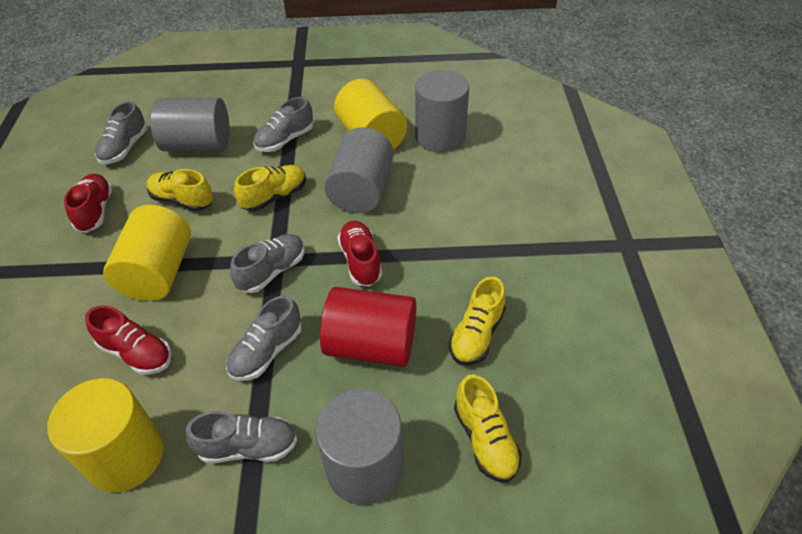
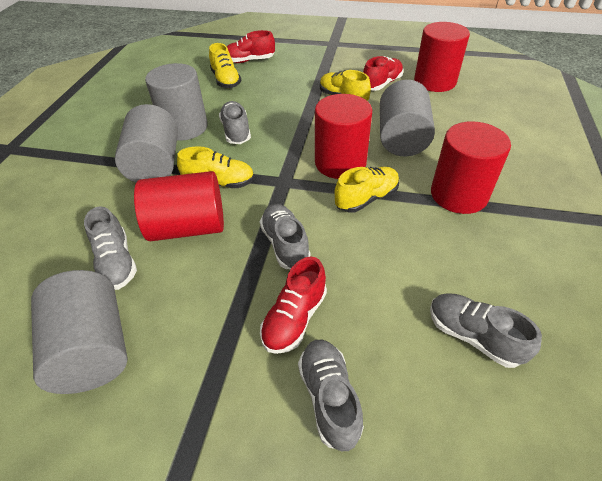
red cylinder: [320,287,416,367] = 1 -> [134,171,224,241] [315,94,372,179] [414,22,470,92] [431,121,511,214] = 4
yellow cylinder: [47,378,164,492] [103,205,191,301] [334,79,407,150] = 3 -> none = 0

